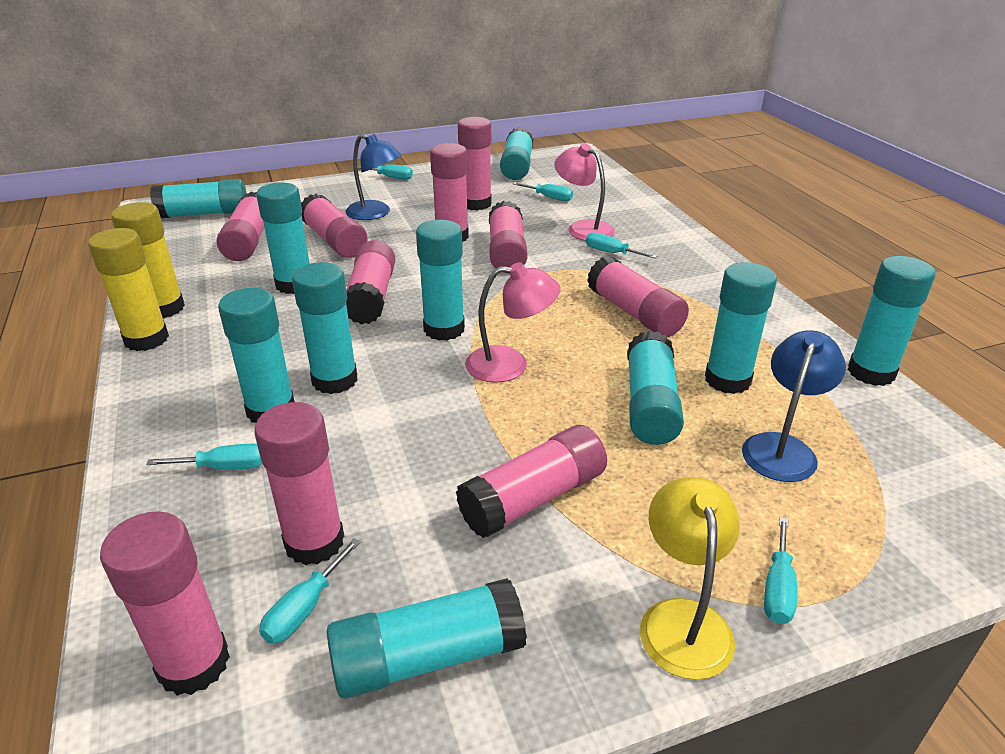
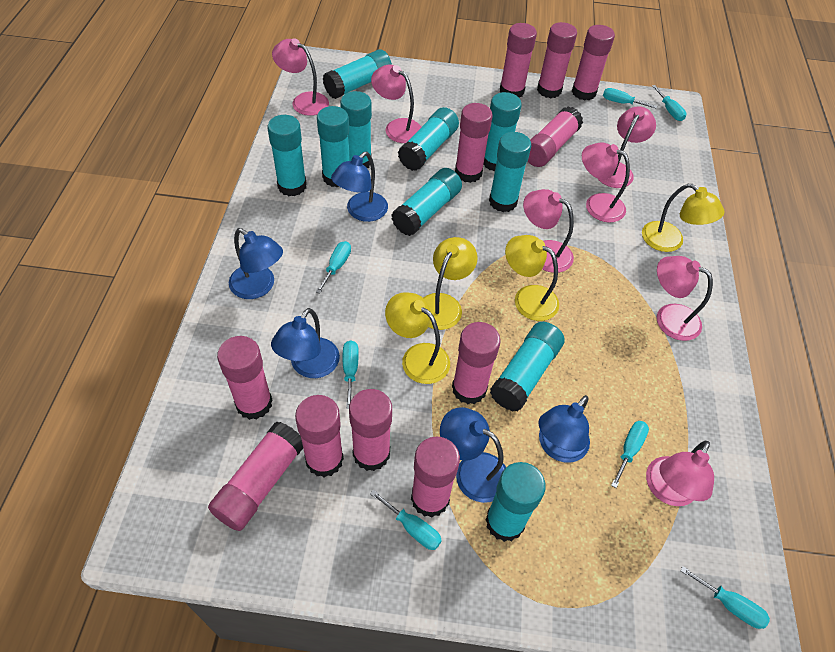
blue lamp: [345,134,402,220] [742,330,846,482] = 2 -> [229,228,283,299] [271,308,340,378] [331,152,388,222] [440,407,506,503] [538,395,590,463] = 5
pink glue stick: [100,511,230,696] [216,192,264,261] [254,402,344,565] [301,194,368,258] [346,240,395,325] [430,143,469,242] [456,425,607,538] [458,117,492,210] [489,201,528,273] [587,256,689,337] = 10 -> [208,421,303,531] [217,336,272,420] [295,395,344,477] [349,389,392,471] [411,437,460,518] [452,322,501,404] [455,103,493,183] [500,23,537,98] [528,106,583,167] [537,22,577,98] [572,25,615,100] = 11
pink lamp: [465,262,560,383] [554,143,615,241] = 2 -> [272,38,329,116] [371,65,421,143] [523,189,574,273] [582,142,630,223] [598,106,656,188] [646,440,714,506] [657,256,713,341] = 7
turquoise screwdriver: [146,444,262,470] [259,538,361,644] [357,164,413,180] [512,182,573,201] [586,232,657,258] [764,517,797,624] = 6 -> [316,241,351,294] [343,341,359,409] [370,490,442,550] [603,88,657,109] [611,421,649,488] [652,85,687,121] [680,566,770,629] = 7
yellow glue stick: [88,228,169,351] [111,202,185,319] = 2 -> none = 0
yellow lamp: [640,477,740,680] = 1 -> [385,292,450,384] [423,237,478,330] [505,235,559,321] [642,184,725,252] = 4

